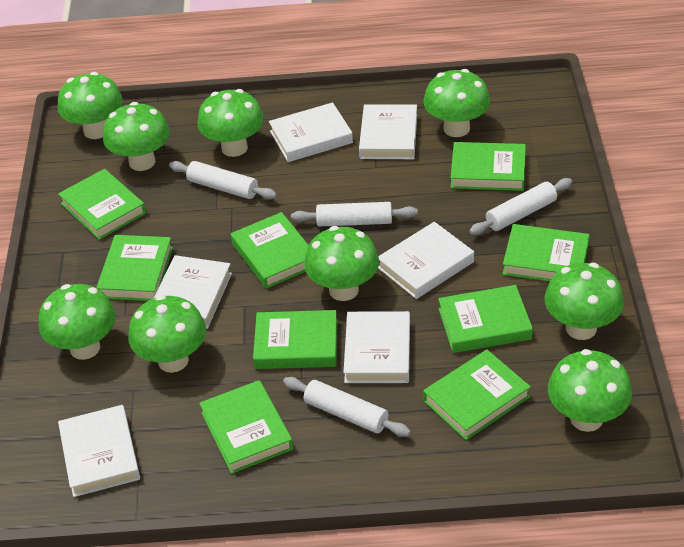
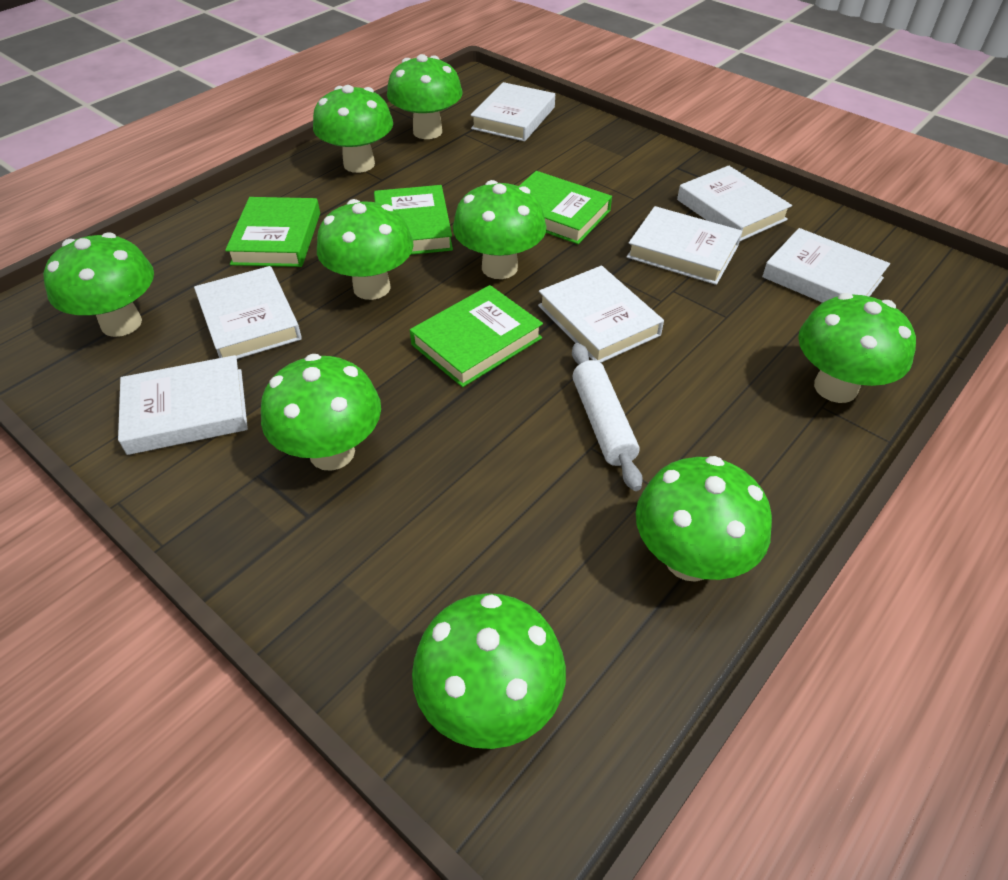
green book: [58,169,146,240] [96,235,173,301] [199,380,293,474] [231,212,309,289] [253,310,337,369] [423,350,531,440] [438,285,533,353] [451,142,526,191] [502,224,589,281] = 9 -> [225,197,320,267] [374,185,453,255] [410,285,543,387] [519,171,612,244] = 4
white book: [58,405,140,497] [154,255,232,329] [269,102,353,162] [343,311,410,383] [359,104,417,159] [378,222,474,299] = 6 -> [118,355,248,455] [194,266,302,359] [471,82,555,141] [538,266,664,363] [627,206,742,285] [677,166,792,241] [762,228,890,303] = 7
white rolling pin: [169,161,277,199] [283,377,411,437] [291,202,418,227] [469,178,572,235] = 4 -> [572,343,643,491] = 1

